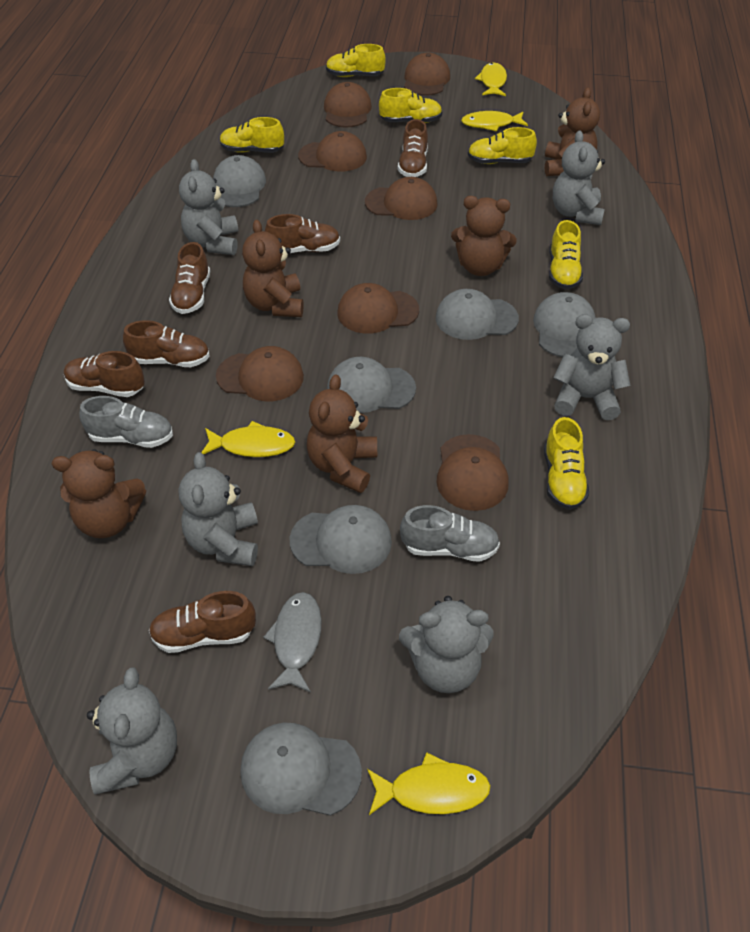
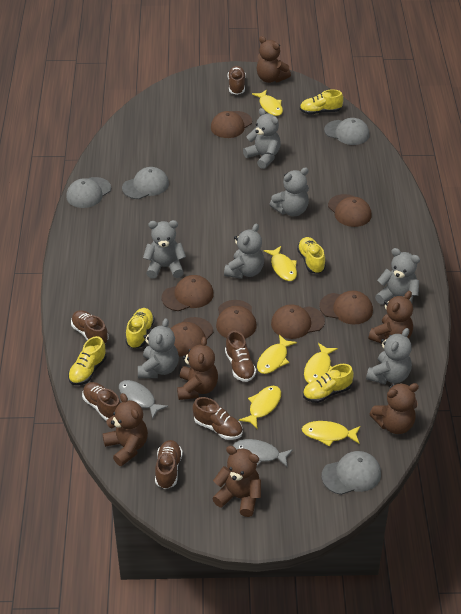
brown teddy bear: [52,449,146,538] [242,220,304,317] [307,374,377,493] [451,196,517,276] [545,87,600,176] = 5 -> [102,393,148,466] [177,337,218,400] [212,446,261,517] [257,36,291,83] [368,291,413,344] [369,383,419,434] = 6
grey cap: [213,155,266,207] [240,723,362,816] [290,505,392,574] [327,357,416,413] [436,289,519,340] [533,292,596,357] = 6 -> [66,177,111,208] [122,167,169,199] [322,451,381,495] [324,118,369,145] = 4
grey fish: [263,592,322,693] = 1 -> [119,380,168,419] [233,439,293,468] = 2
grey shoe: [79,396,173,448] [400,505,500,562] = 2 -> none = 0
grey teddy bear: [87,667,177,795] [179,159,238,255] [179,452,258,566] [399,596,494,693] [553,131,605,225] [553,314,631,420] = 6 -> [138,318,179,378] [143,220,186,279] [224,223,264,279] [243,108,281,169] [270,167,309,216] [366,328,412,384] [375,248,420,304] = 7
yellow fish: [201,421,295,457] [367,752,491,815] [461,111,528,131] [475,62,507,96] = 4 -> [239,386,281,429] [252,89,283,116] [257,335,297,374] [264,246,297,281] [302,421,360,447] [304,343,338,383] = 6
yellow shoe: [220,117,284,153] [326,44,386,77] [379,88,442,123] [468,127,537,164] [544,417,589,510] [549,220,583,290] = 6 -> [68,336,107,385] [125,308,155,349] [297,237,326,274] [300,90,343,115] [303,364,354,403] = 5

